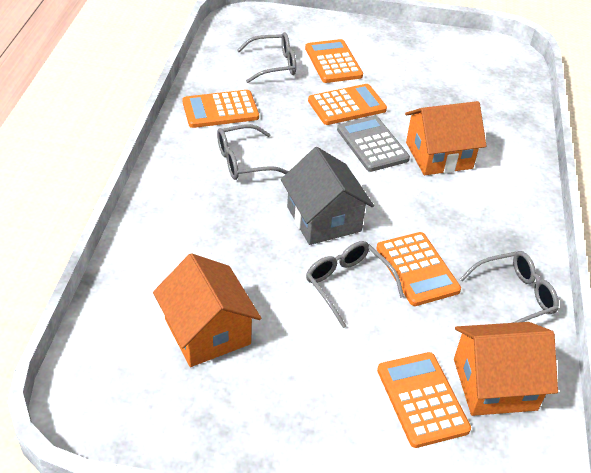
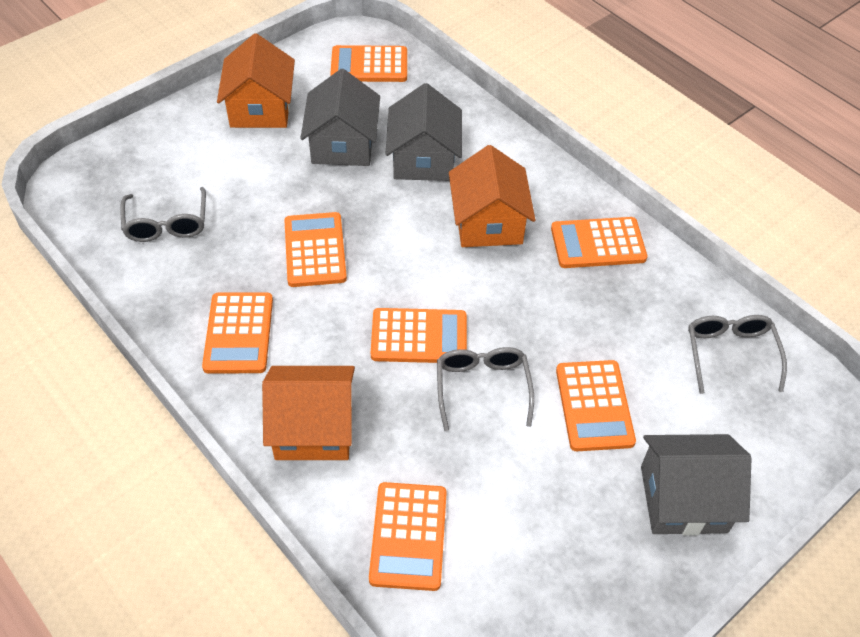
grey calculator: [337,116,410,172] = 1 -> none = 0
grey glasses: [217,124,289,180] [237,32,296,83] [306,241,404,328] [460,251,559,323] = 4 -> [120,187,206,242] [437,347,534,431] [688,315,787,394] = 3
grey house: [281,147,374,245] = 1 -> [300,69,380,166] [385,83,462,181] [641,434,752,536] = 3
orange calculator: [182,90,259,128] [305,39,363,83] [308,84,387,125] [376,232,461,306] [377,352,471,448] = 5 -> [202,293,273,373] [284,212,347,287] [330,45,407,82] [369,482,447,591] [371,308,467,363] [551,217,647,268] [556,360,636,451] = 7

